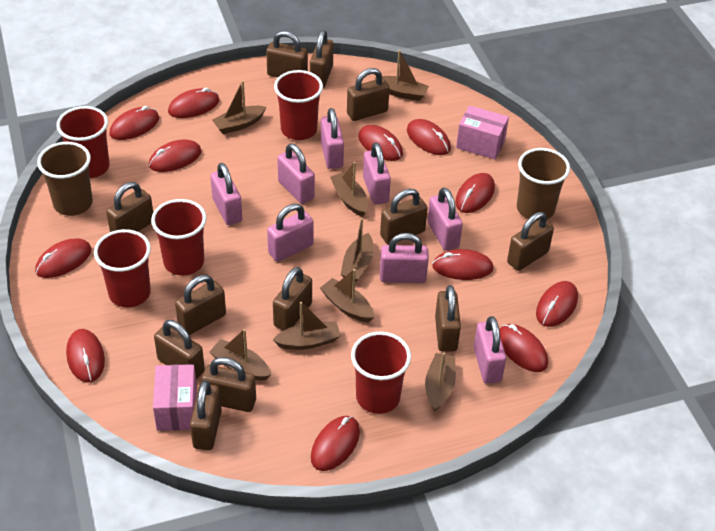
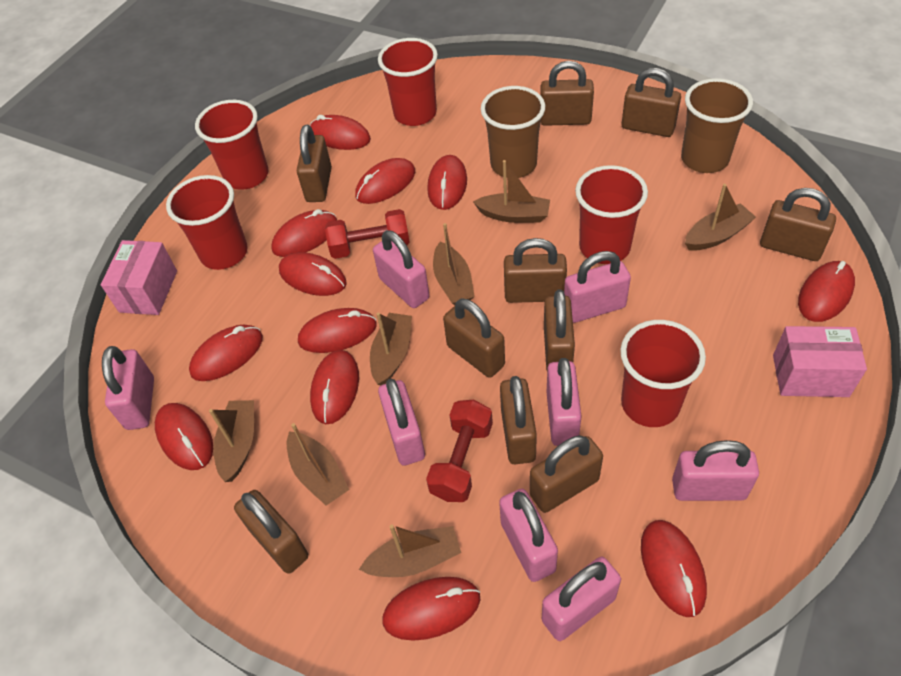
brown boat: [210,329,271,380] [212,81,266,134] [273,302,341,350] [320,269,374,322] [330,162,368,217] [341,218,374,282] [375,50,429,101] [425,352,456,412] = 8 -> [209,400,254,482] [287,423,349,506] [359,524,461,577] [370,312,412,386] [433,223,475,305] [473,160,550,223] [685,184,756,251] = 7
brown padlock: [106,182,153,232] [154,320,205,380] [175,275,226,335] [190,380,222,450] [201,357,256,412] [266,31,308,77] [273,267,312,331] [310,30,333,88] [347,68,390,121] [380,189,428,244] [435,285,461,352] [507,212,554,271] = 12 -> [234,490,308,574] [297,125,332,202] [443,299,505,378] [500,376,537,464] [504,238,567,303] [530,435,603,513] [540,61,594,126] [544,289,575,370] [622,68,681,137] [760,188,836,261] = 10
red dumbbell: none = 0 -> [325,209,410,259] [426,400,493,502] = 2

